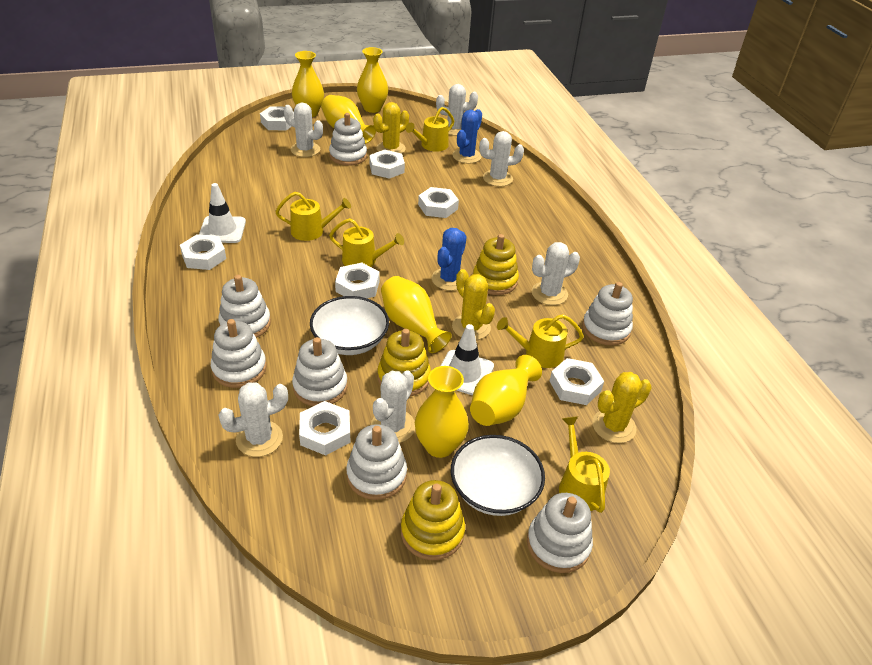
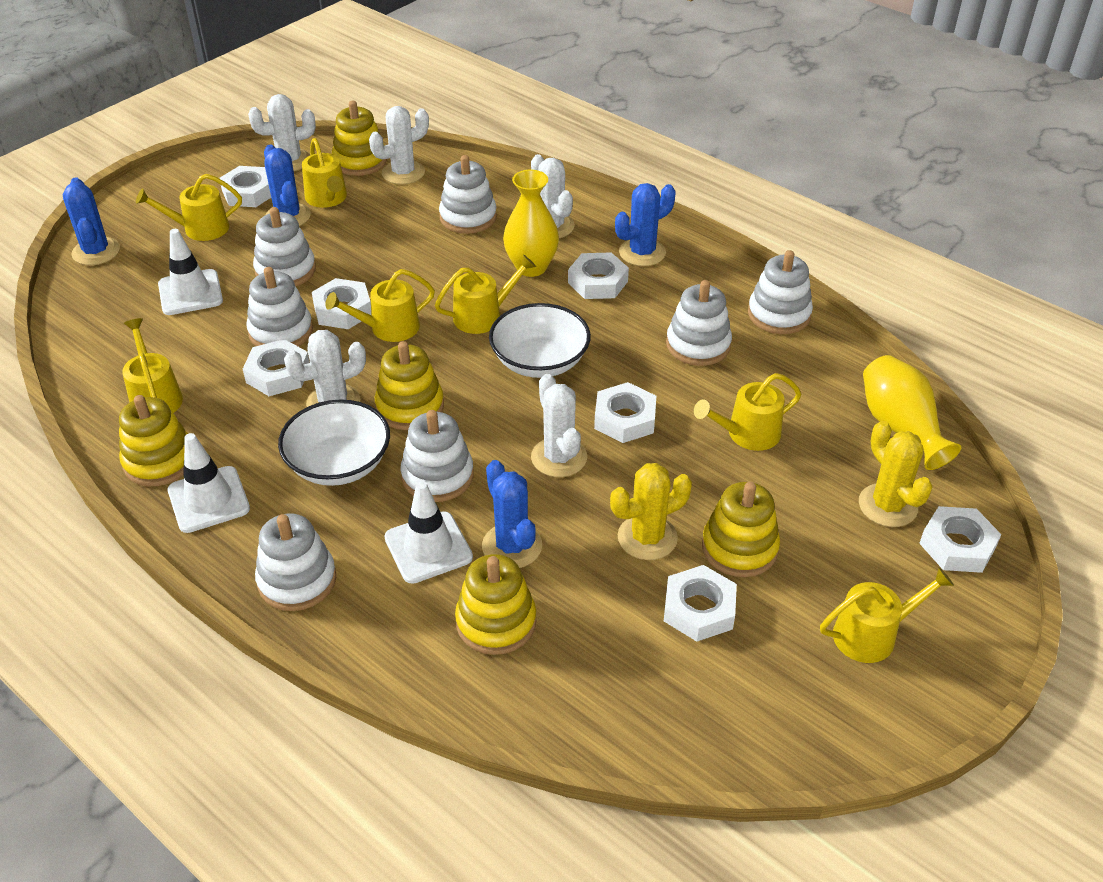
blue cactus: [432,228,467,291] [452,109,482,164] = 2 -> [63,177,120,265] [264,145,311,226] [482,460,542,568] [615,183,675,266] = 4
white cactus: [219,382,288,457] [284,102,323,157] [371,371,415,443] [436,84,478,136] [479,131,524,187] [532,242,580,305] = 6 -> [248,94,316,171] [284,330,366,407] [369,106,429,185] [531,154,575,238] [531,374,587,477] = 5
white traffic cone: [199,183,246,243] [441,324,494,396] = 2 -> [158,229,223,315] [168,433,250,533] [384,481,473,584] = 3
yellow cactus: [373,102,409,153] [452,269,495,340] [592,372,651,443] = 3 -> [610,463,692,560] [859,421,933,527] = 2
yellow stacking toy: [377,329,431,397] [401,480,465,560] [473,234,519,295] = 3 -> [119,395,188,486] [332,101,387,176] [375,341,444,430] [455,554,536,655] [702,482,780,577] = 5
yellow vase: [292,51,324,117] [321,95,376,144] [357,47,388,113] [381,276,452,353] [415,366,469,458] [470,355,542,426] = 6 -> [503,170,559,277] [863,355,961,470] = 2
yellow watering can: [275,192,351,241] [329,218,404,267] [406,107,454,152] [497,314,584,368] [559,416,610,513] = 5 -> [122,318,183,413] [136,174,242,241] [302,138,347,208] [325,269,435,342] [435,255,536,334] [694,373,801,451] [820,567,954,663] = 7

